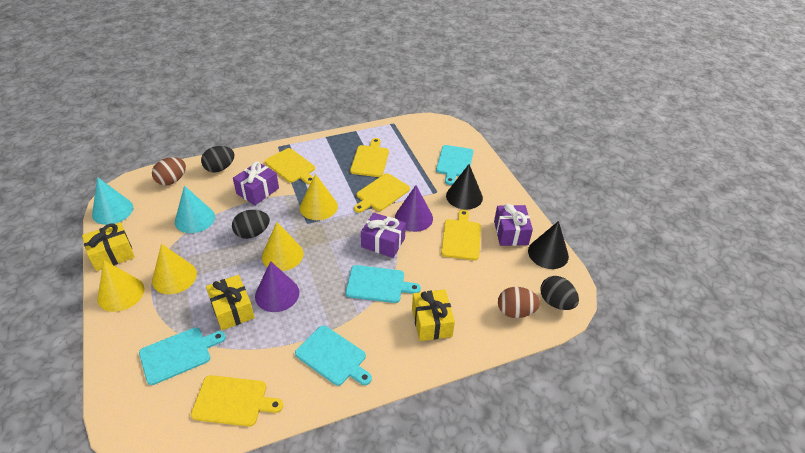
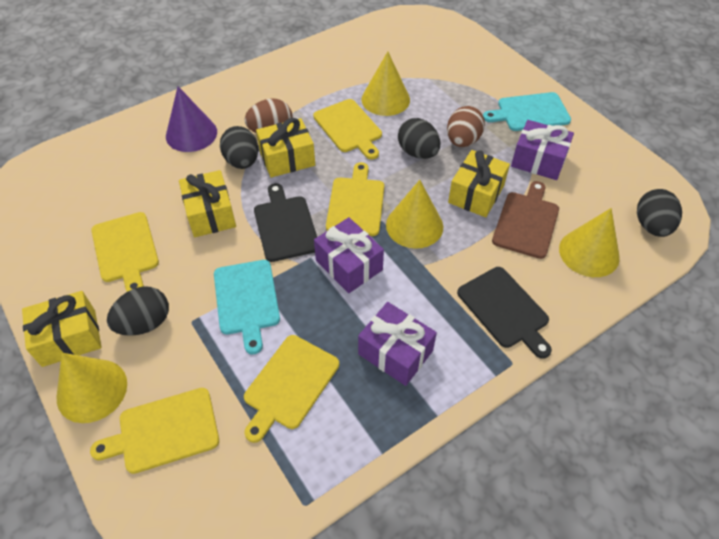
black cone: [446,164,483,210] [528,221,569,269] = 2 -> none = 0
black cutting board: none = 0 -> [254,183,317,262] [457,267,552,359] = 2
black egg: [201,146,234,173] [232,210,270,239] [540,276,579,310] = 3 -> [107,286,169,336] [220,126,258,169] [398,118,440,159] [637,189,682,237] = 4
brown cutting board: none = 0 -> [492,181,559,259] = 1
purple cone: [255,261,299,312] [395,185,433,232] = 2 -> [166,86,217,152] = 1
turquoise cone: [92,177,133,225] [175,186,215,233] = 2 -> none = 0
turquoise cutting board: [139,327,226,385] [295,325,372,386] [346,265,421,303] [436,145,473,185] = 4 -> [214,260,280,354] [483,92,571,131] = 2
yellow gift: [82,223,135,271] [206,275,255,330] [412,289,455,341] = 3 -> [22,291,102,367] [179,170,236,237] [256,118,315,178] [448,150,510,217] = 4

